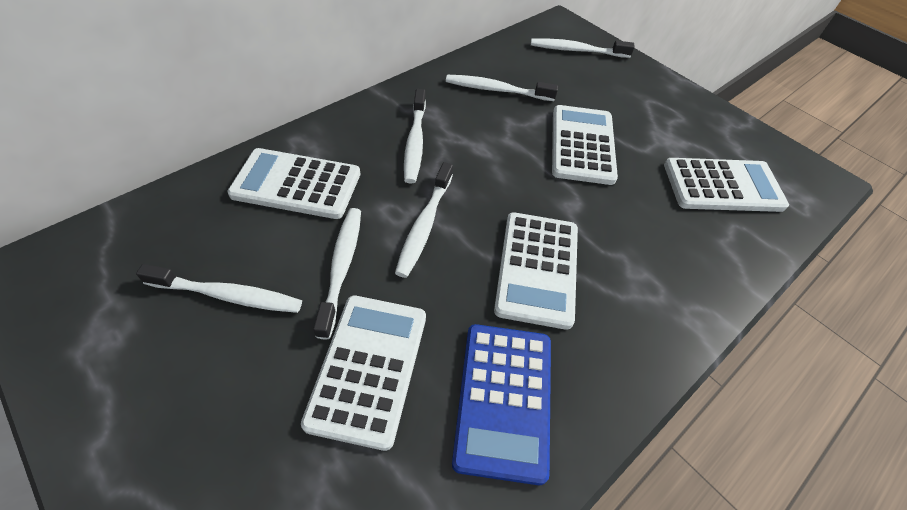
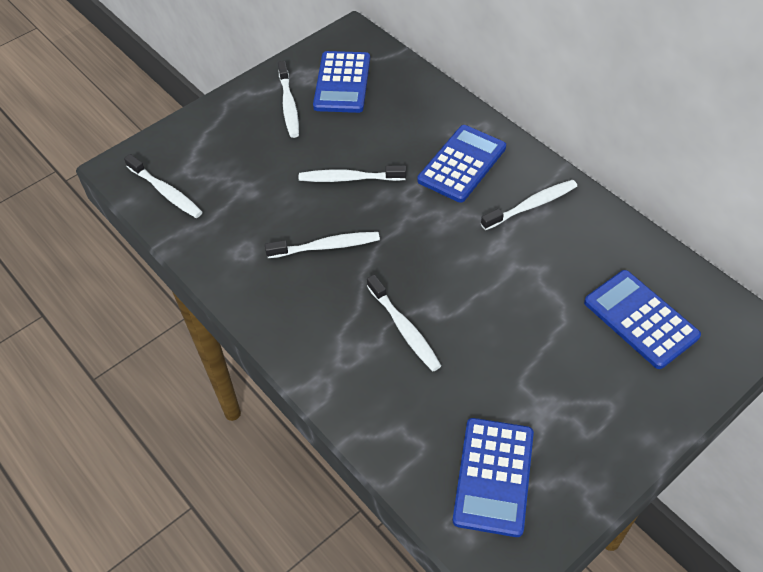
blue calculator: [452,324,551,485] = 1 -> [313,51,370,113] [418,125,506,203] [453,418,534,537] [584,270,701,369] = 4
white calculator: [227,148,361,219] [301,296,426,451] [494,212,578,330] [552,105,618,185] [664,158,789,212] = 5 -> none = 0

